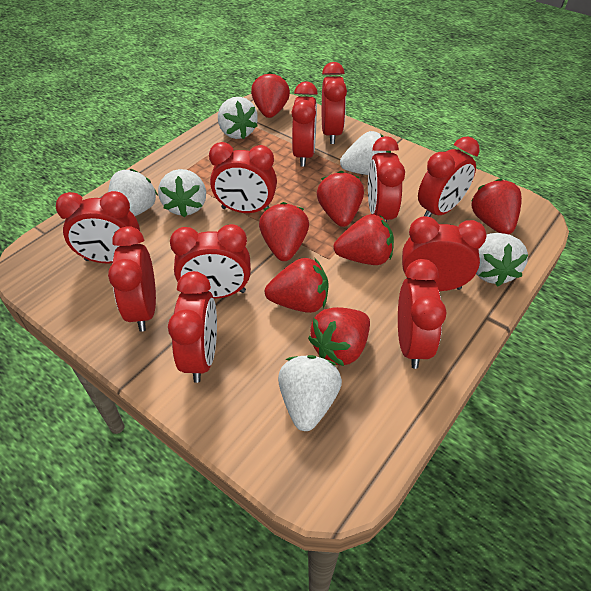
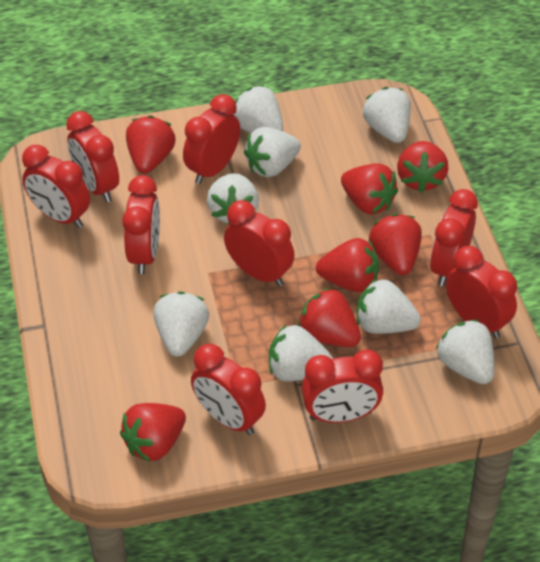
red clock: [56,191,140,264] [108,227,156,332] [168,271,217,383] [170,224,251,299] [209,142,277,213] [291,81,318,167] [322,62,347,144] [368,136,405,222] [398,259,447,369] [402,216,487,291] [418,136,480,217] = 11 -> [22,145,90,228] [66,111,119,202] [122,175,160,274] [183,94,240,184] [191,344,266,435] [224,200,295,286] [302,350,383,423] [430,189,478,286] [446,246,517,338] = 9
white strawberry: [108,169,158,216] [158,169,206,217] [218,97,258,139] [278,355,342,431] [340,131,391,175] [476,233,528,286] = 6 -> [153,291,209,357] [207,173,259,224] [233,85,283,133] [244,127,301,177] [269,325,333,382] [357,278,421,334] [363,87,411,143] [436,319,494,384] = 8

